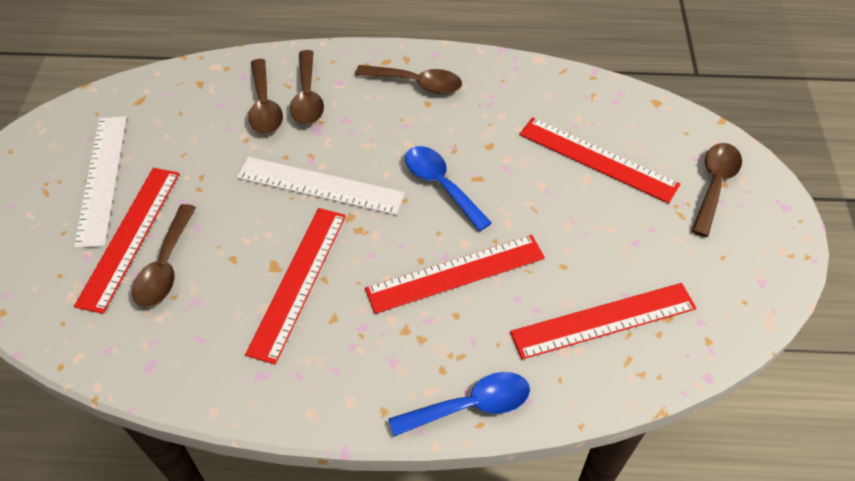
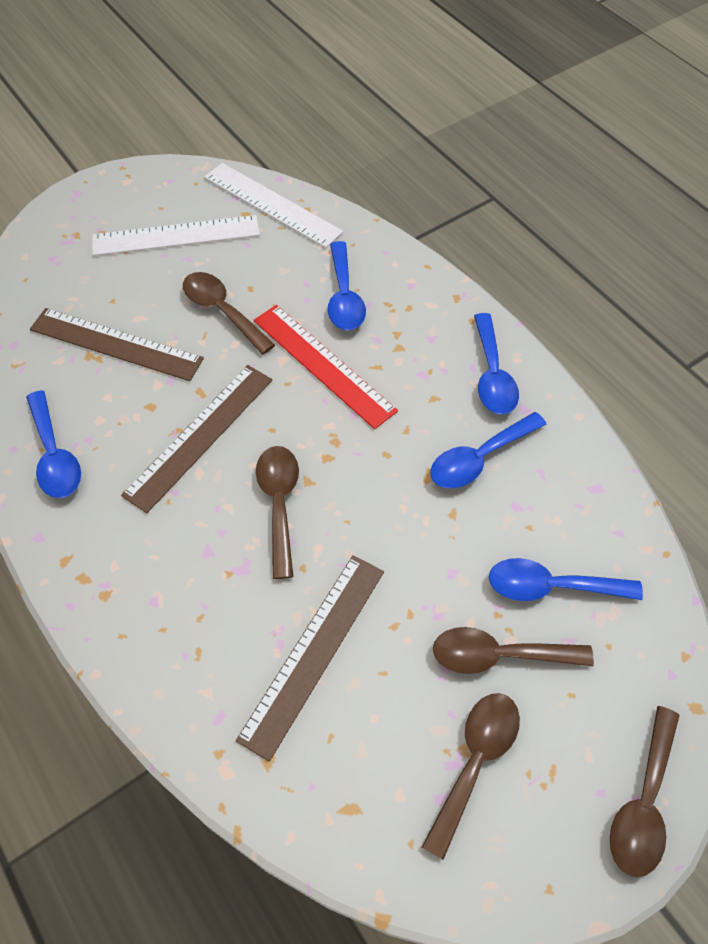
blue spoon: [389,372,530,436] [405,146,492,231] = 2 -> [26,390,81,498] [328,241,366,330] [430,412,547,488] [474,313,519,414] [489,558,643,601] = 5
brown ruler: none = 0 -> [30,308,204,381] [121,365,272,513] [236,555,384,762] = 3
red ruler: [74,168,179,314] [245,208,346,364] [365,235,545,314] [510,283,697,359] [519,117,680,203] = 5 -> [254,305,398,429] = 1

